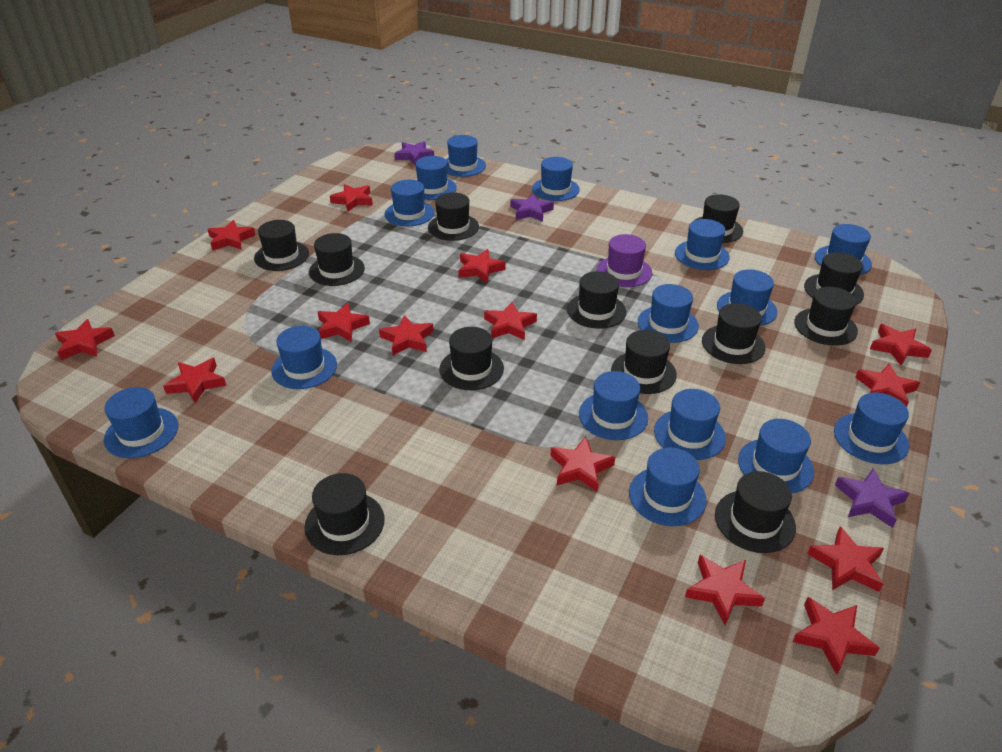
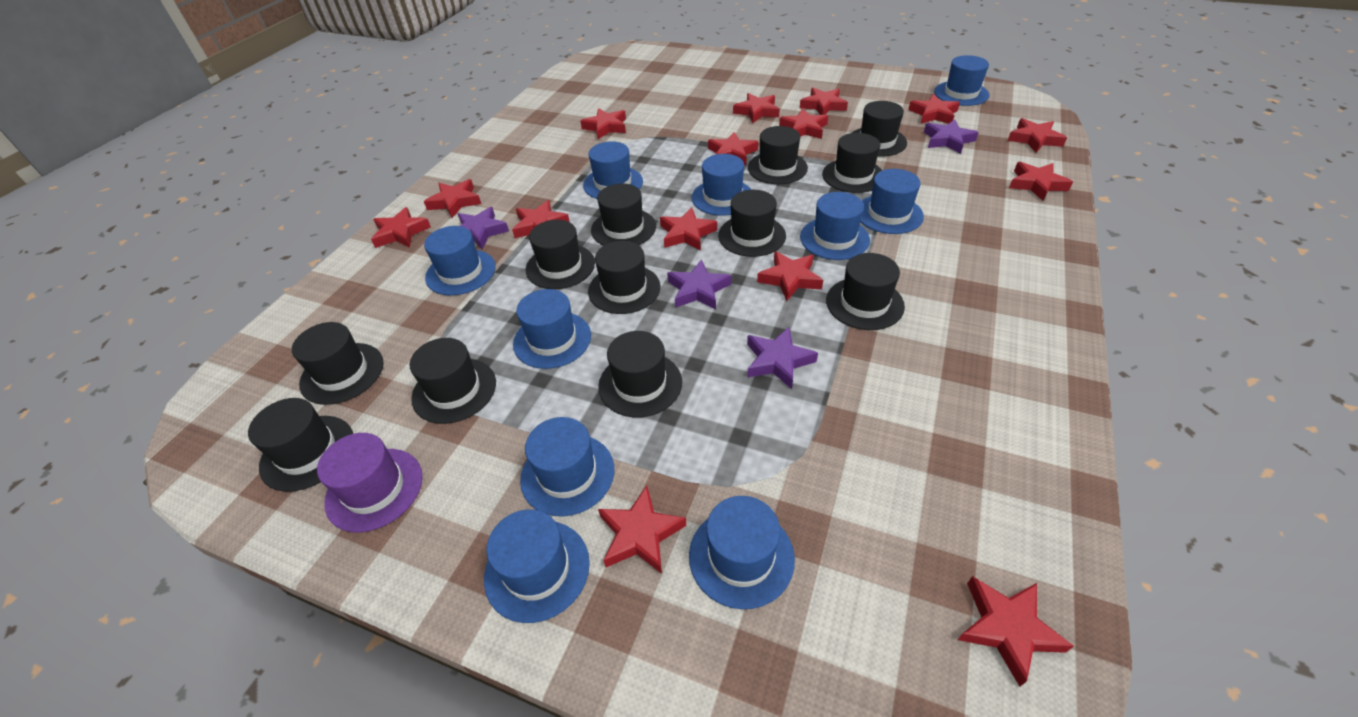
blue hat: [104,387,178,458] [271,326,337,389] [384,180,435,226] [416,156,457,200] [445,135,486,177] [532,157,580,201] [579,371,648,440] [629,447,707,526] [638,284,699,343] [654,389,726,460] [675,219,730,270] [717,269,777,326] [738,419,814,493] [815,224,872,275] [834,393,909,464] = 15 -> [424,226,496,296] [484,509,590,623] [513,289,591,369] [520,417,614,517] [583,141,643,199] [689,496,795,609] [692,154,752,216] [800,192,870,260] [861,169,924,234] [934,55,990,106] = 10
purple star: [394,141,434,165] [510,193,554,222] [835,468,909,528] = 3 -> [458,207,509,249] [667,259,731,310] [747,327,818,389] [924,120,979,154] = 4
red star: [55,319,115,360] [163,358,226,403] [207,220,255,251] [318,303,370,342] [330,184,373,212] [379,315,434,355] [458,249,506,283] [484,302,537,340] [551,437,615,492] [685,555,765,625] [792,597,880,675] [807,526,884,592] [855,364,920,407] [870,324,932,365] = 14 -> [371,207,431,248] [424,179,481,218] [512,200,570,238] [580,108,626,139] [598,486,686,574] [660,207,717,251] [708,132,758,165] [733,93,780,123] [757,251,823,301] [779,108,828,139] [800,88,848,115] [908,94,960,124] [958,576,1074,687] [1007,118,1067,153] [1009,162,1073,201] = 15

